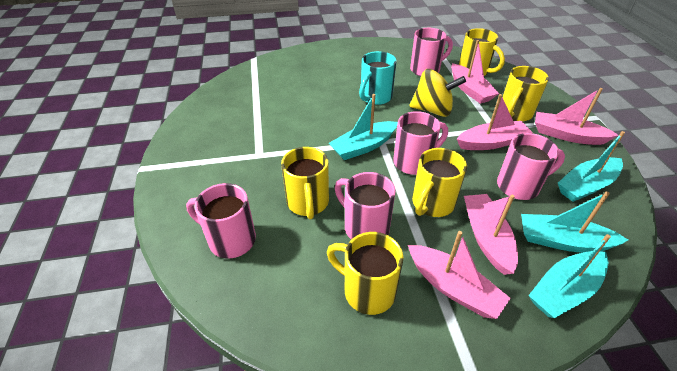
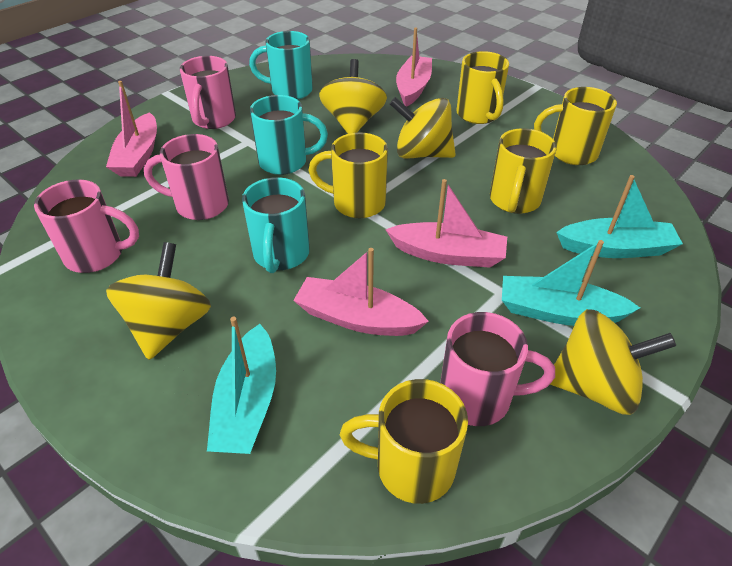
pink boat: [408,231,511,319] [451,40,499,104] [457,94,533,150] [464,194,518,275] [535,88,619,145] = 5 -> [106,81,157,177] [293,248,429,336] [385,179,507,268] [396,27,432,107] = 4
pink mug: [186,183,256,259] [335,172,396,240] [393,111,448,175] [410,28,453,76] [497,133,565,200] = 5 -> [34,180,139,273] [144,134,229,220] [180,56,236,129] [440,312,555,426] = 4
turquoise boat: [329,94,398,160] [521,192,628,252] [528,234,611,318] [558,131,625,202] = 4 -> [207,317,276,454] [502,240,640,326] [556,175,683,258] = 3
turquoise mug: [359,51,397,105] = 1 -> [242,177,310,273] [249,31,313,100] [250,95,328,175] = 3
yellow spinning top: [409,69,466,117] = 1 -> [106,242,211,360] [319,59,387,134] [390,97,456,159] [550,309,676,415] = 4

